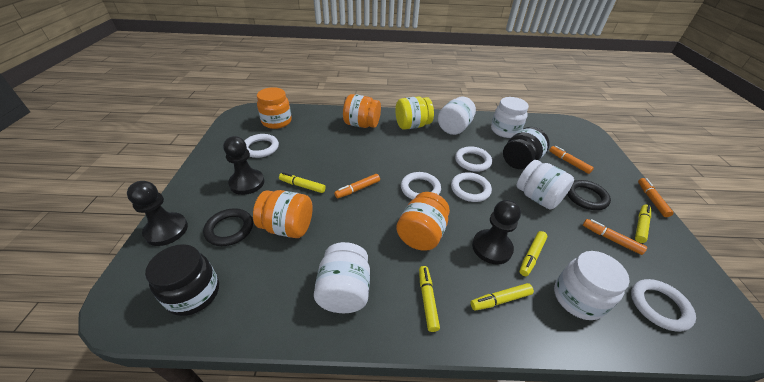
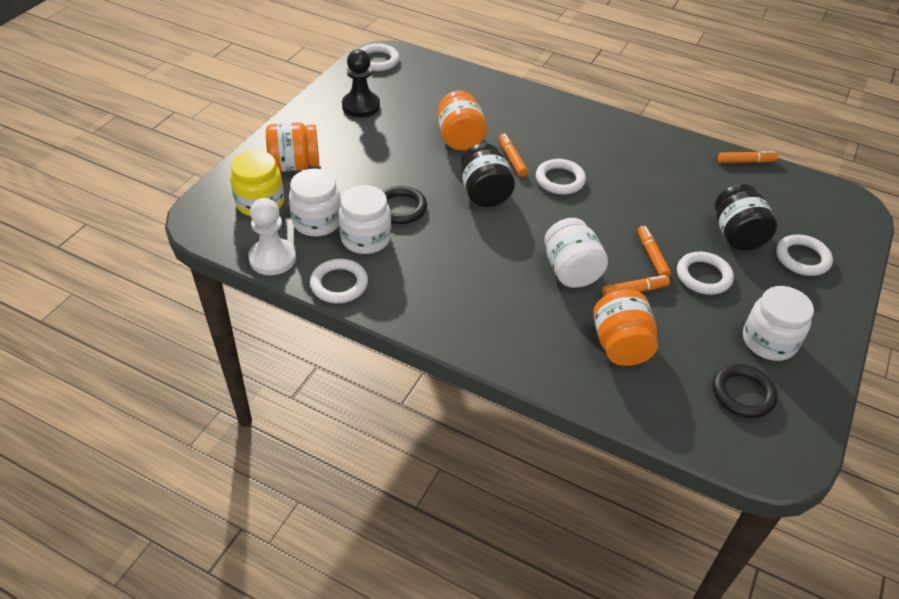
black pawn: [127,181,188,246] [223,136,264,195] [472,200,521,265] = 3 -> [342,50,380,118] = 1
orange jar: [253,190,313,238] [257,87,292,129] [343,94,381,128] [396,192,450,251] = 4 -> [266,122,319,172] [438,91,487,151] [593,289,658,366] = 3
white jar: [314,242,370,313] [438,97,476,135] [491,97,529,138] [517,160,574,209] [554,251,630,320] = 5 -> [289,169,341,237] [339,185,391,254] [544,218,608,288] [743,286,814,361] = 4
white pawn: none = 0 -> [248,198,296,275] = 1
yellow marker: [279,173,326,193] [419,266,440,332] [470,283,534,311] [519,231,547,276] [635,205,651,243] = 5 -> none = 0

